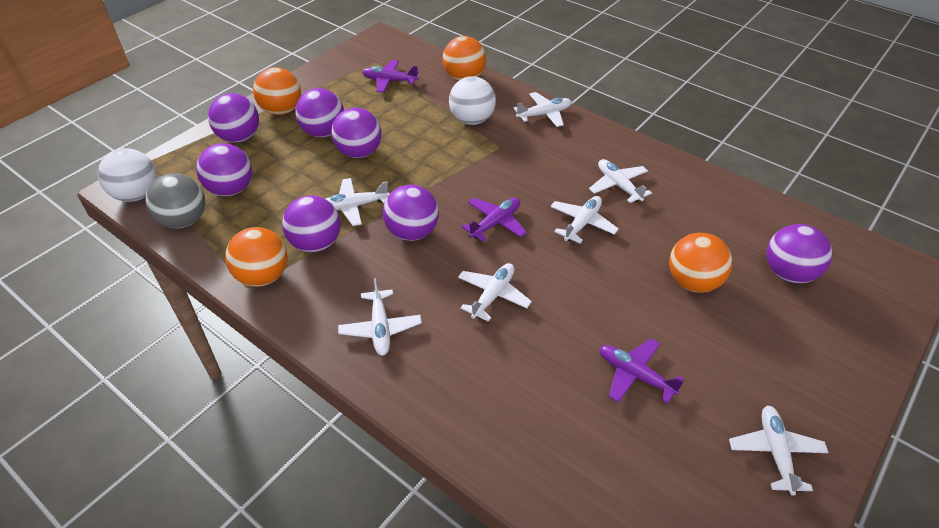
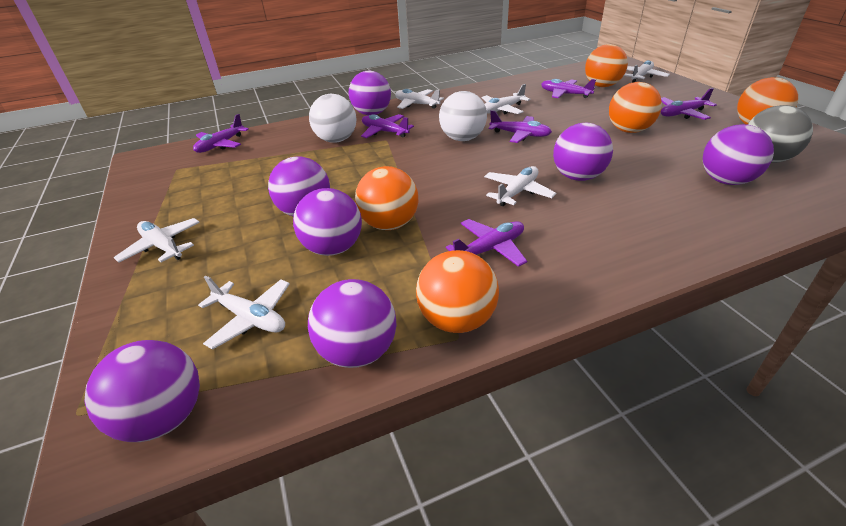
orange ball: [225,227,288,287] [253,67,301,115] [442,36,486,81] [669,233,732,293] = 4 -> [355,166,419,230] [416,250,499,333] [585,44,628,87] [609,82,662,133] [737,77,798,125] = 5
purple plane: [362,60,419,93] [462,198,527,242] [600,338,684,404] = 3 -> [193,114,249,153] [361,114,414,138] [446,219,527,267] [489,110,552,143] [541,79,596,98] [661,88,717,120] = 6
white plane: [326,178,389,226] [338,278,422,356] [458,263,532,322] [514,92,571,127] [550,196,619,243] [589,159,652,203] [729,405,829,496] = 7 -> [114,218,200,263] [198,276,290,350] [395,89,444,109] [482,84,531,114] [484,166,556,206] [624,60,670,83] = 6

